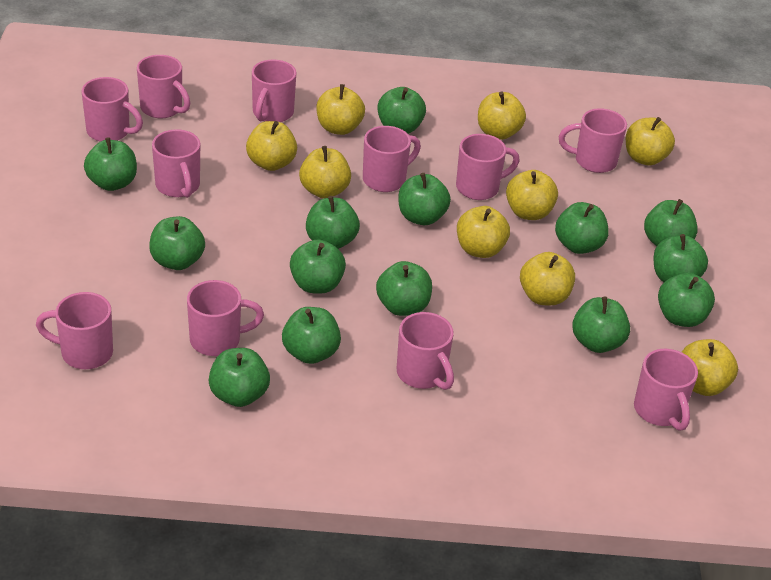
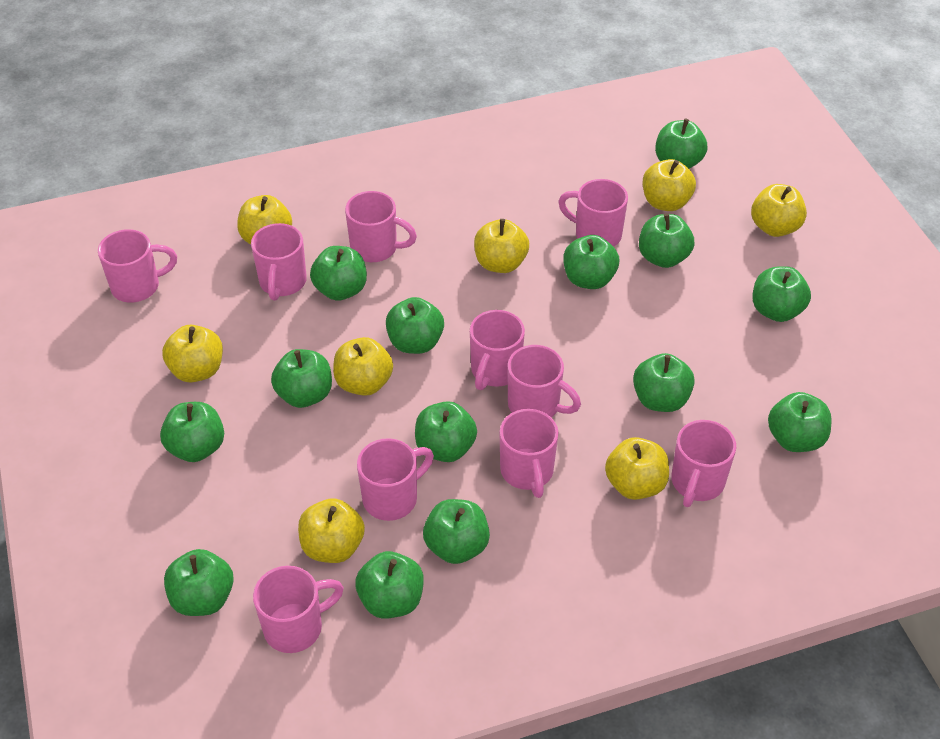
pink mug: [36,292,113,369] [82,77,143,142] [137,55,190,118] [152,129,200,198] [187,280,264,356] [252,59,297,122] [363,126,421,192] [397,312,454,390] [456,134,520,200] [559,108,627,173] [634,349,698,431] = 11 -> [98,229,177,303] [251,223,307,301] [253,566,344,653] [345,191,417,262] [357,438,434,521] [470,310,525,390] [500,409,558,498] [507,345,581,418] [558,179,628,247] [671,420,736,507] = 10
yellow apple: [246,121,297,171] [299,146,351,199] [316,84,365,135] [457,206,510,258] [478,92,526,140] [506,170,558,220] [520,252,575,306] [626,117,675,166] [682,339,738,396] = 9 -> [162,325,223,382] [237,195,292,244] [298,498,365,563] [333,337,393,396] [474,219,529,273] [605,437,669,500] [643,159,696,211] [751,184,807,237] = 8

